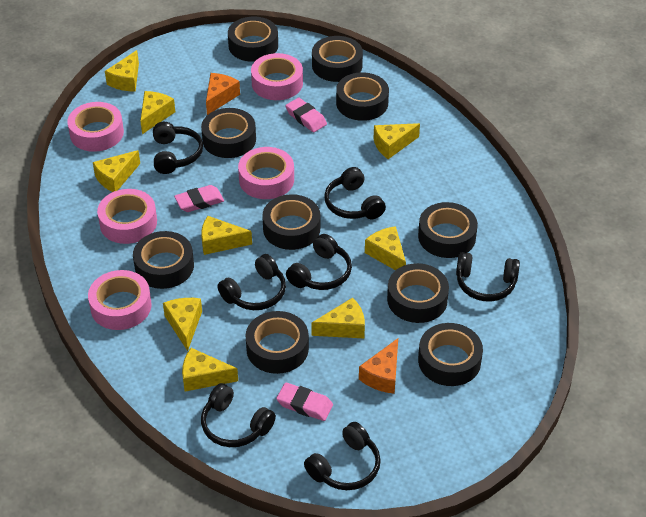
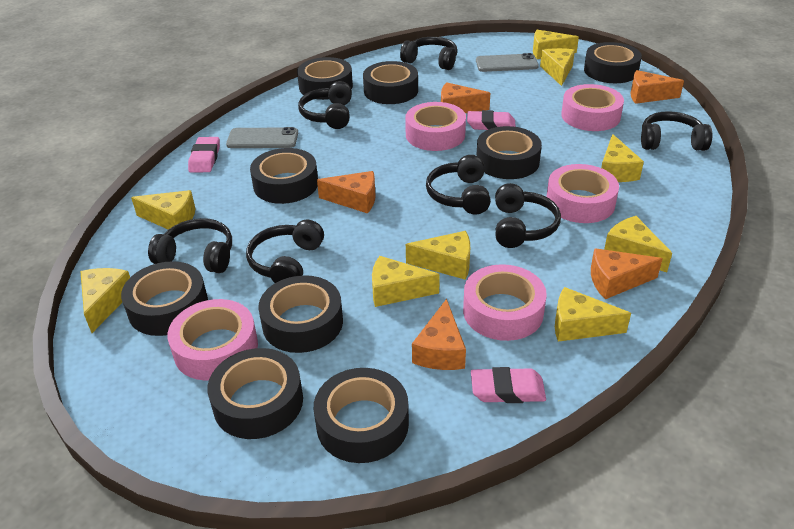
black tape: [133,231,194,289] [201,108,256,158] [228,17,278,62] [246,311,309,374] [262,194,320,250] [312,36,363,82] [336,72,389,121] [387,263,449,323] [418,202,478,258] [418,323,483,386] = 10 -> [121,261,208,336] [207,348,303,439] [250,148,318,204] [258,275,343,353] [297,57,353,100] [314,368,409,463] [363,61,418,104] [476,126,542,179] [584,42,642,83] = 9
grey phone: none = 0 -> [226,127,298,148] [476,53,539,72] = 2
orange cheese: [206,73,240,115] [359,338,398,394] = 2 -> [317,171,375,213] [412,299,466,370] [441,82,490,113] [591,248,663,299] [631,70,684,104] = 5

